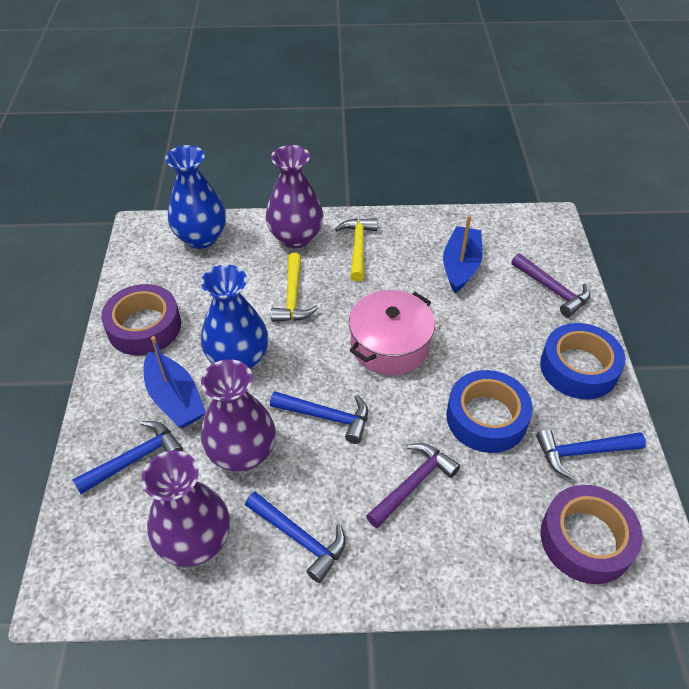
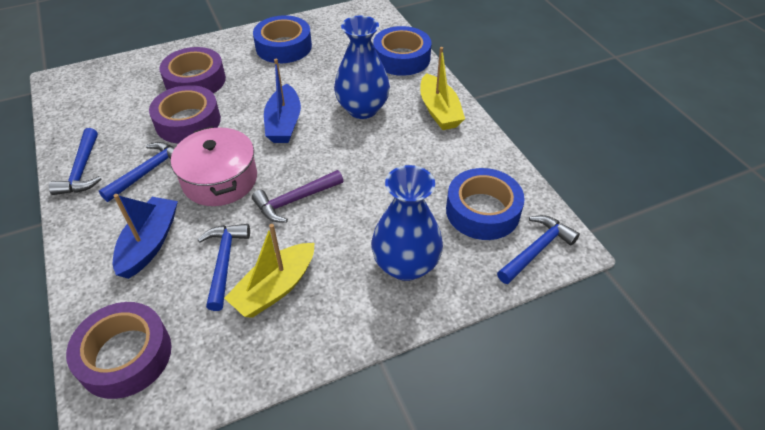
blue tape: [446,370,533,453] [540,323,625,399] = 2 -> [253,15,312,63] [373,26,431,76] [446,168,525,240] = 3
purple hammer: [366,443,460,528] [511,253,590,317] = 2 -> [252,170,343,223] = 1
purple tape: [101,284,181,356] [540,485,642,584] = 2 -> [66,302,172,399] [149,85,221,143] [160,47,226,93] = 3
purple vase: [141,450,230,567] [201,359,276,472] [266,145,324,248] = 3 -> none = 0
yellow boat: none = 0 -> [224,224,314,318] [420,47,465,130] = 2
yellow hammer: [271,253,318,322] [335,218,377,281] = 2 -> none = 0

